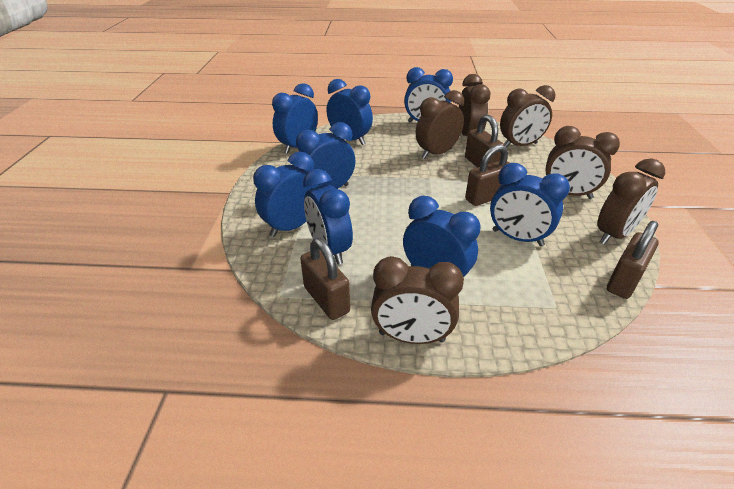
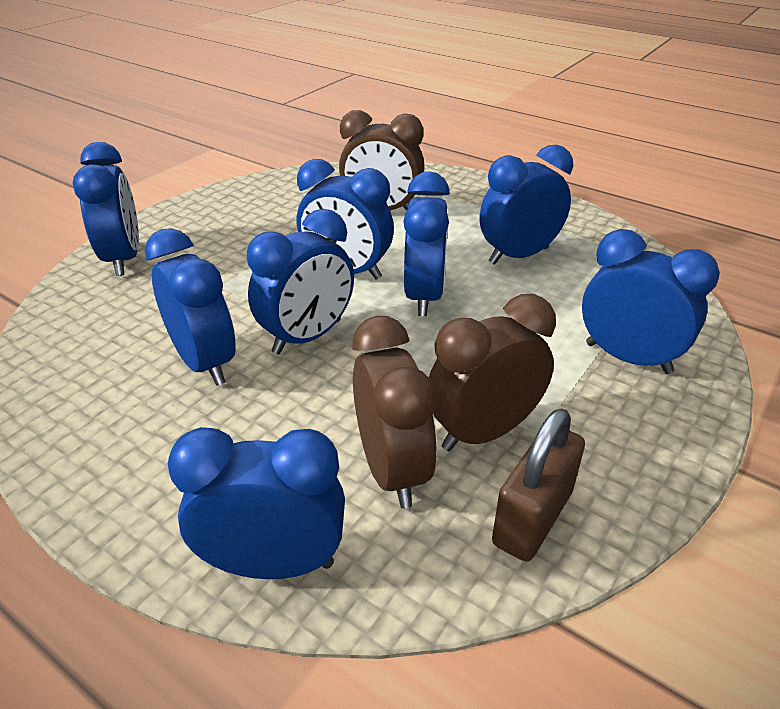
brown clock: [371,256,464,344] [416,90,464,159] [459,74,491,136] [500,85,555,148] [546,126,620,199] [597,159,665,245] = 6 -> [339,110,424,211] [352,316,437,508] [429,294,556,451] = 3
brown padlock: [300,238,350,320] [465,115,504,167] [465,145,509,206] [607,221,659,299] = 4 -> [492,408,585,561] = 1

